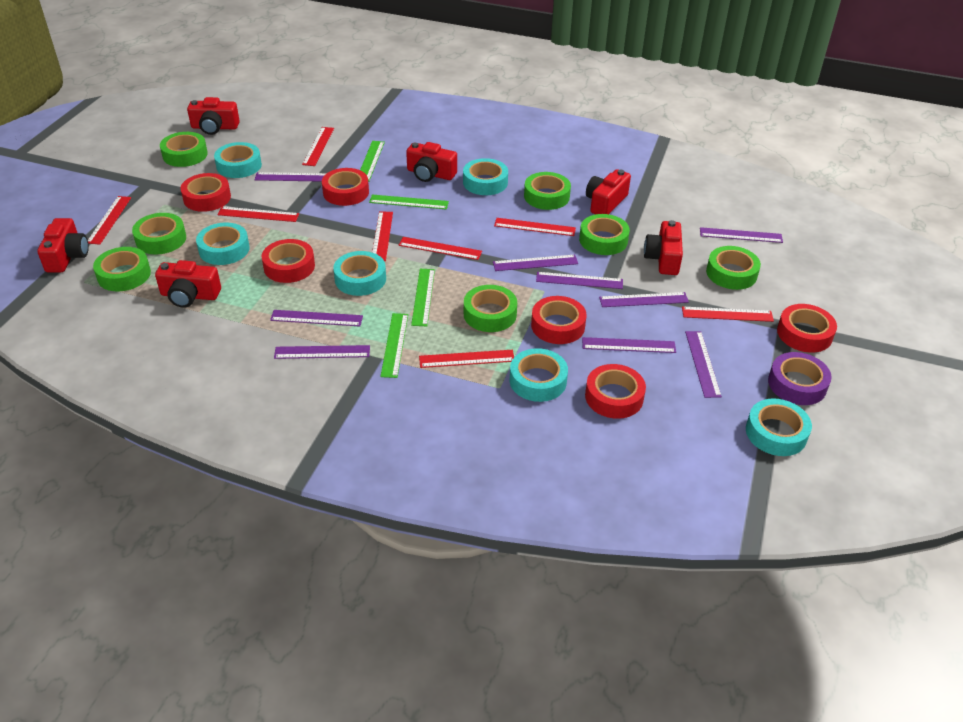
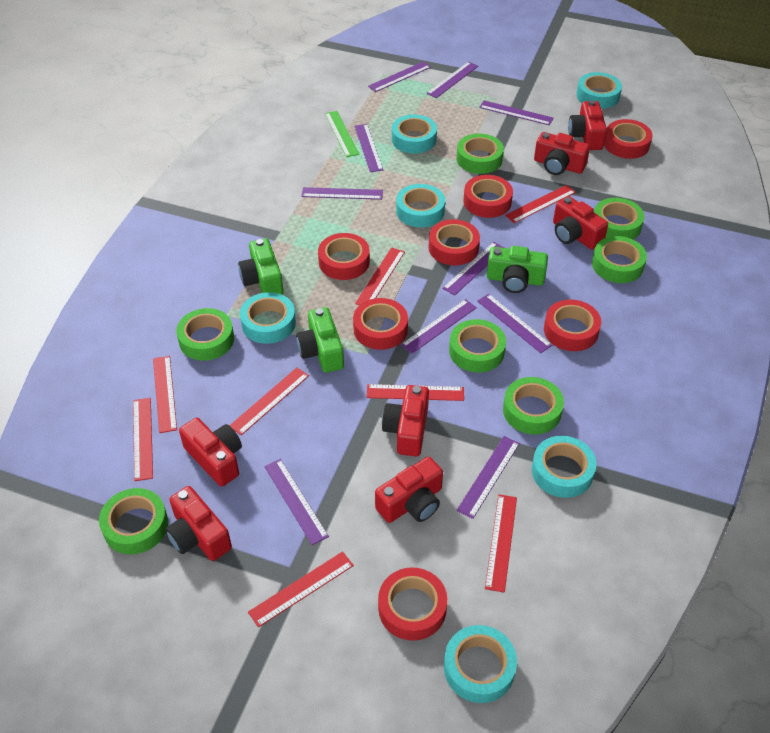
green camera: none = 0 -> [238,238,283,295] [296,307,344,373] [487,246,548,293] = 3
green ruler: [360,141,385,182] [369,195,449,210] [380,313,408,378] [411,269,435,326] = 4 -> [325,111,359,157] = 1
purple ruler: [255,172,327,182] [270,310,363,326] [274,345,370,359] [493,255,578,271] [536,272,623,289] [582,337,676,353] [599,292,689,307] [685,331,722,398] [700,227,783,243] = 9 -> [264,459,329,545] [301,187,383,200] [354,124,383,172] [368,62,431,92] [401,299,477,354] [426,62,478,98] [442,242,505,296] [456,436,520,519] [477,294,552,353] [479,100,553,125] = 10
purple tape: [768,352,832,405] = 1 -> none = 0
red camera: [37,218,89,272] [155,260,221,308] [187,97,240,135] [406,142,457,182] [586,169,631,214] [644,220,683,275] = 6 -> [165,486,232,561] [179,418,242,487] [375,457,443,523] [382,385,429,457] [534,132,590,175] [553,196,608,250] [568,100,607,150] = 7
red tape: [180,173,231,212] [262,239,315,283] [322,168,369,206] [531,296,587,344] [585,364,646,419] [777,304,837,353] = 6 -> [318,233,370,280] [353,298,408,350] [378,567,447,641] [429,219,480,266] [464,175,513,218] [544,299,601,351] [604,119,652,159] = 7

